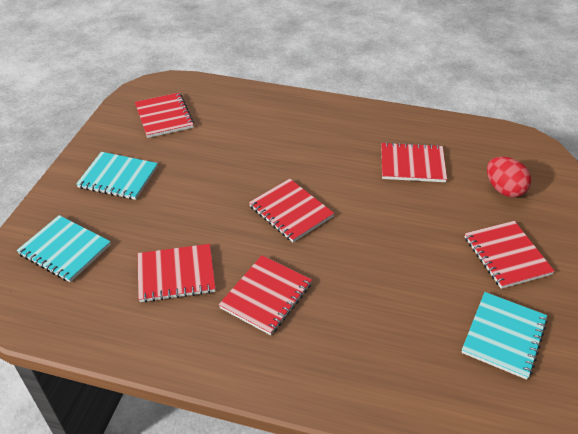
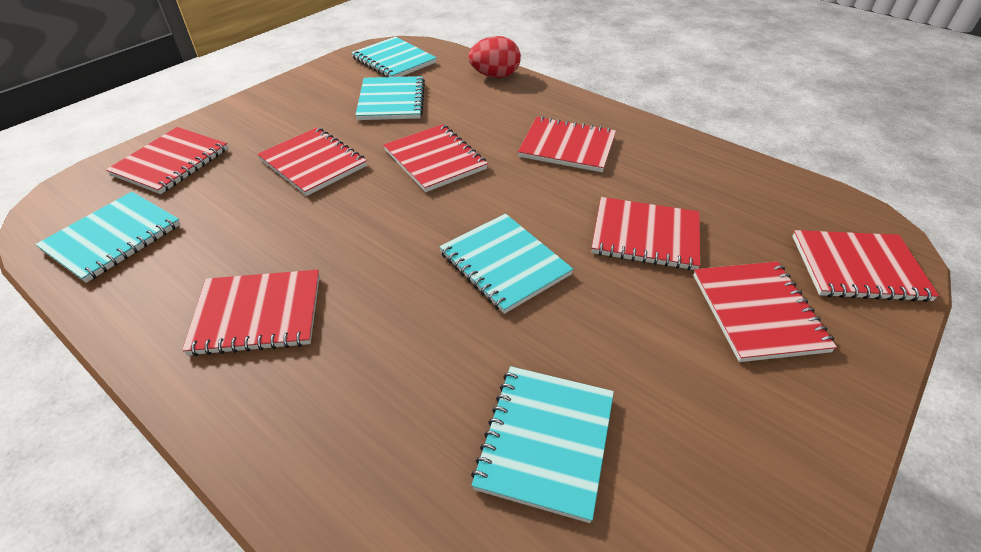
red notebook: [135,93,194,138] [138,244,216,302] [219,255,312,335] [249,179,334,242] [381,142,447,182] [465,221,555,289] = 6 -> [106,127,228,194] [182,270,320,356] [257,127,367,196] [383,124,488,192] [518,116,616,172] [591,197,700,270] [693,262,837,362] [792,230,939,302] = 8
turquoise notebook: [17,215,111,282] [76,152,158,200] [461,292,548,380] = 3 -> [35,192,181,283] [351,37,437,77] [355,76,425,120] [439,214,573,314] [471,366,614,523] = 5

